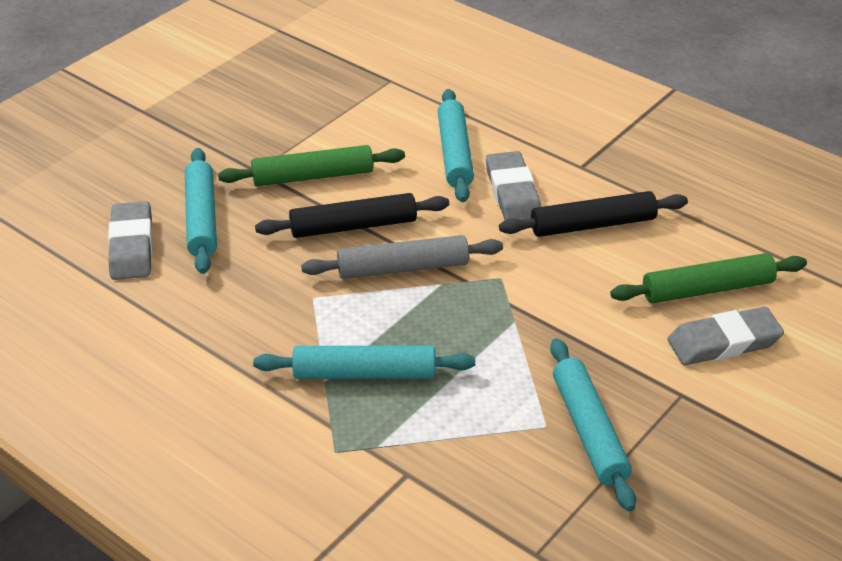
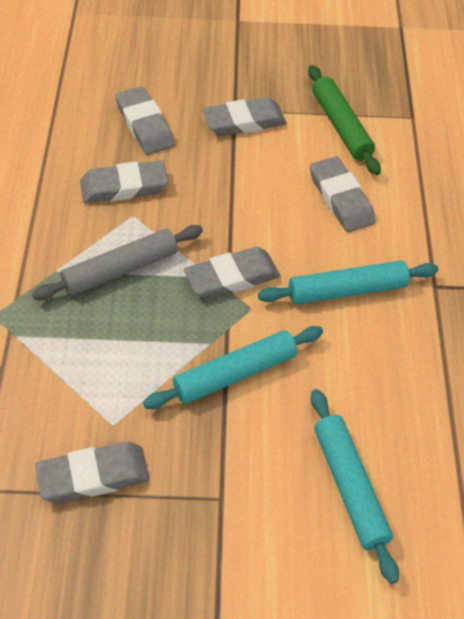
black rolling pin: [255,193,449,238] [499,191,688,237] = 2 -> none = 0
green rolling pin: [218,145,405,186] [610,253,807,303] = 2 -> [308,65,381,175] = 1
grey eraser: [108,201,153,280] [486,151,541,220] [667,307,784,365] = 3 -> [35,442,150,503] [80,160,168,203] [115,86,174,155] [184,247,280,299] [203,97,287,136] [310,156,375,232] = 6
turquoise rolling pin: [185,148,217,274] [253,345,475,379] [438,89,474,202] [550,338,636,511] = 4 -> [143,326,323,409] [258,260,438,305] [311,389,399,584] = 3

